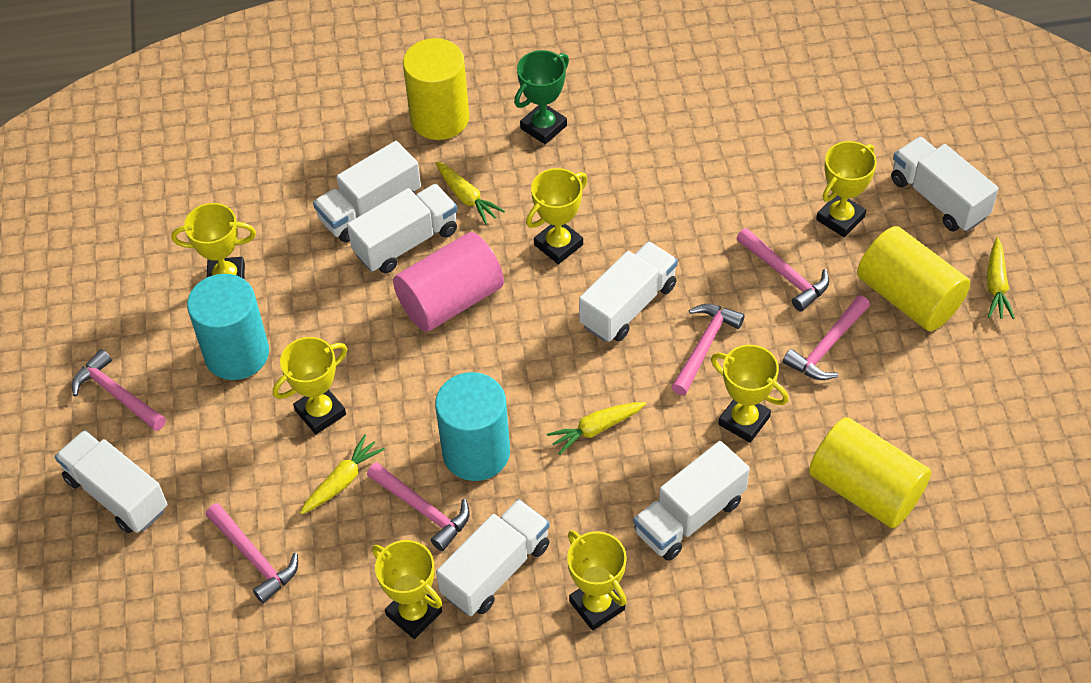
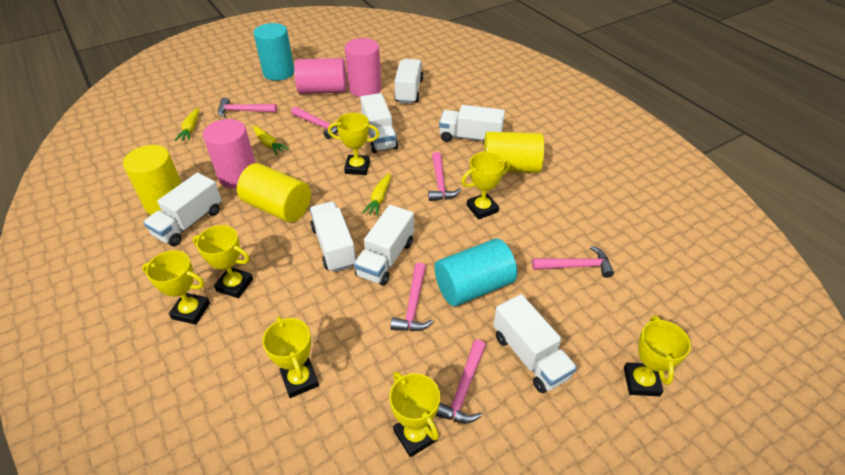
green trophy: [514,50,569,144] = 1 -> none = 0
pink cylinder: [393,232,504,332] = 1 -> [203,119,255,188] [294,58,347,94] [344,38,382,97] = 3
yellow carrot: [300,435,385,514] [436,162,505,225] [547,402,646,455] [987,238,1015,319] = 4 -> [175,108,199,141] [253,126,289,156] [362,173,391,216] = 3

